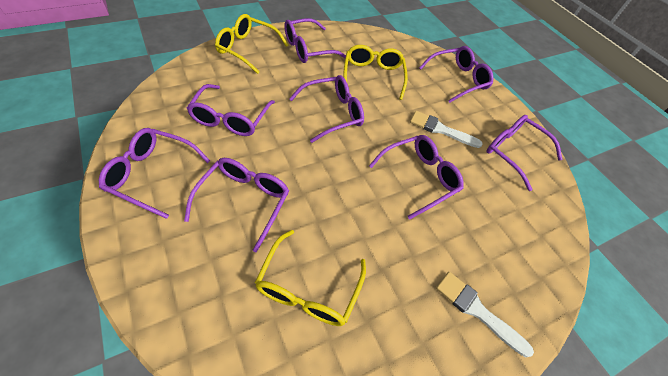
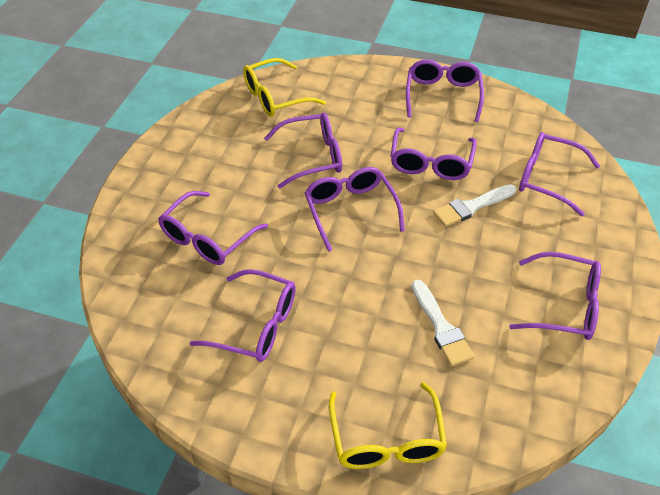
yellow glasses: [215,14,288,74] [255,230,366,326] [344,45,408,100] = 3 -> [243,58,326,117] [329,382,447,469] = 2

